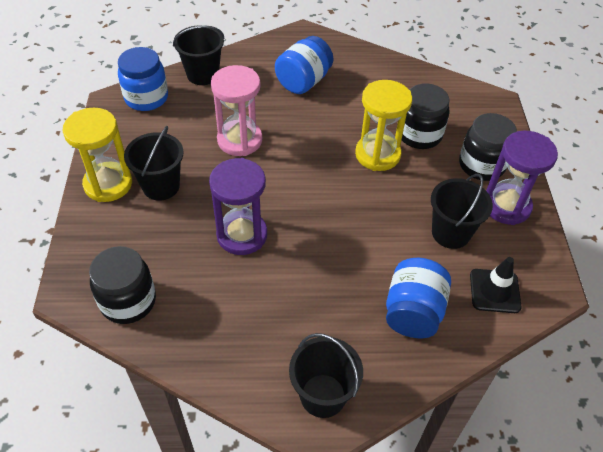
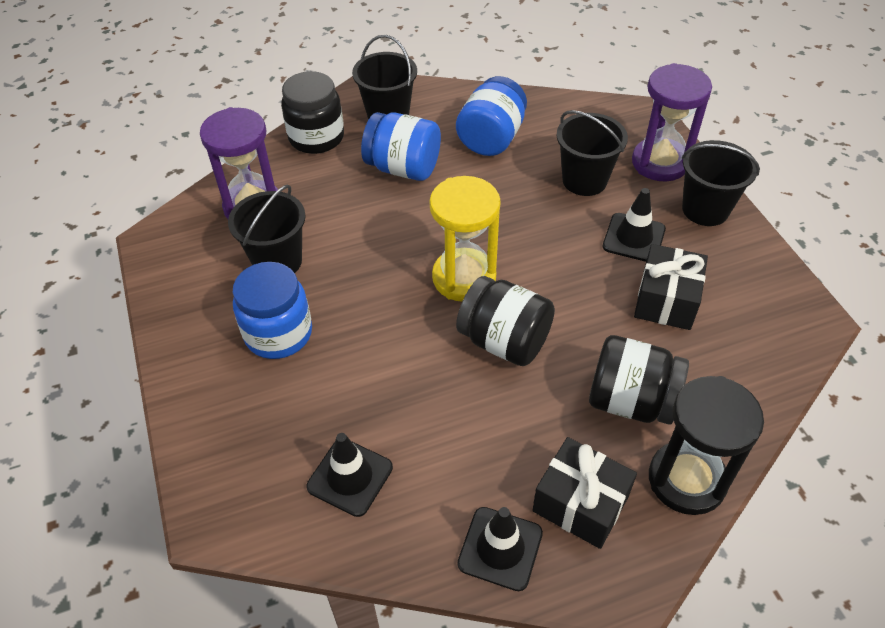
black gift: none = 0 -> [532,437,637,549] [634,244,708,330] = 2
black hourglass: none = 0 -> [649,376,764,515] = 1
black traffic cone: [470,257,522,313] = 1 -> [306,433,393,517] [458,507,543,591] [603,188,666,262] = 3
pink hourglass: [211,65,262,156] = 1 -> none = 0
yellow hourglass: [63,108,132,202] [355,80,412,171] = 2 -> [430,176,501,302] = 1

